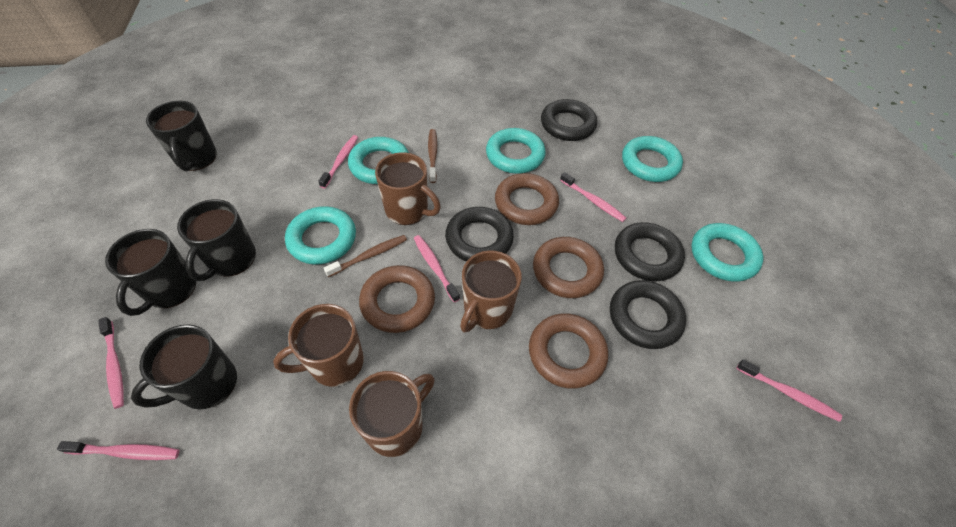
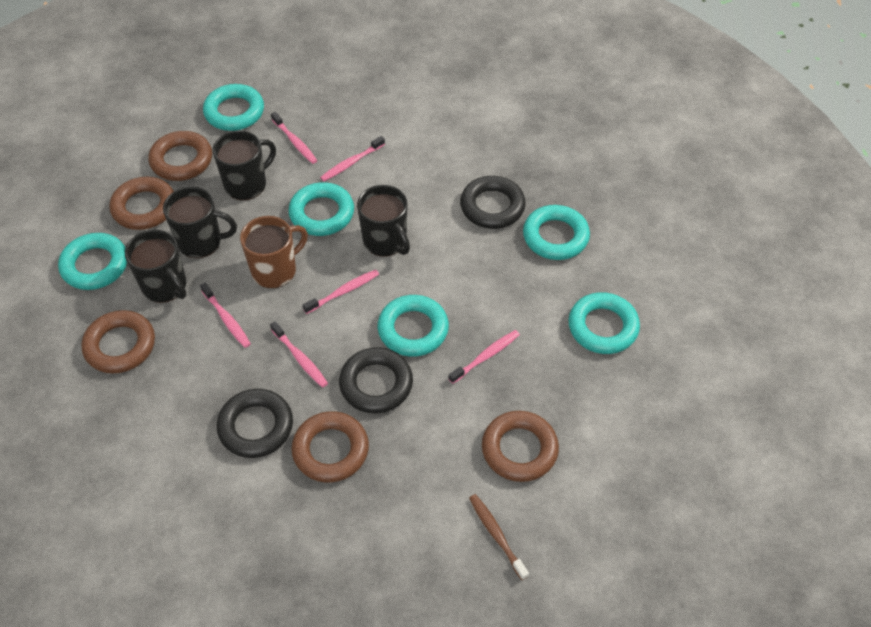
black ring: [445,207,514,262] [541,99,597,141] [610,280,686,349] [615,222,685,281] = 4 -> [217,389,293,458] [339,347,413,414] [460,176,526,229] = 3
brown mug: [273,304,364,387] [349,371,435,457] [375,152,441,225] [460,250,522,332] = 4 -> [240,216,308,288] = 1
brown ring: [359,265,435,333] [495,173,559,225] [529,313,608,389] [533,237,604,298] = 4 -> [81,310,155,373] [110,177,174,230] [149,131,212,181] [291,411,369,483] [482,411,559,482] = 5
brown toothbrush: [324,235,407,277] [428,129,437,183] = 2 -> [469,494,529,580] = 1
turquoise ring: [285,206,356,265] [348,137,409,184] [486,128,546,174] [622,136,683,182] [691,223,763,282] = 5 -> [58,233,127,290] [203,84,264,131] [288,182,354,236] [378,295,449,357] [523,205,590,260] [568,292,640,354] = 6

